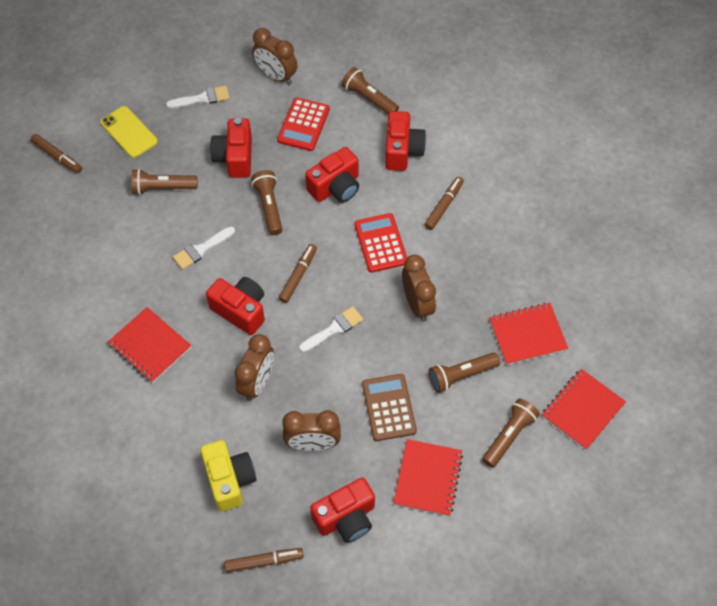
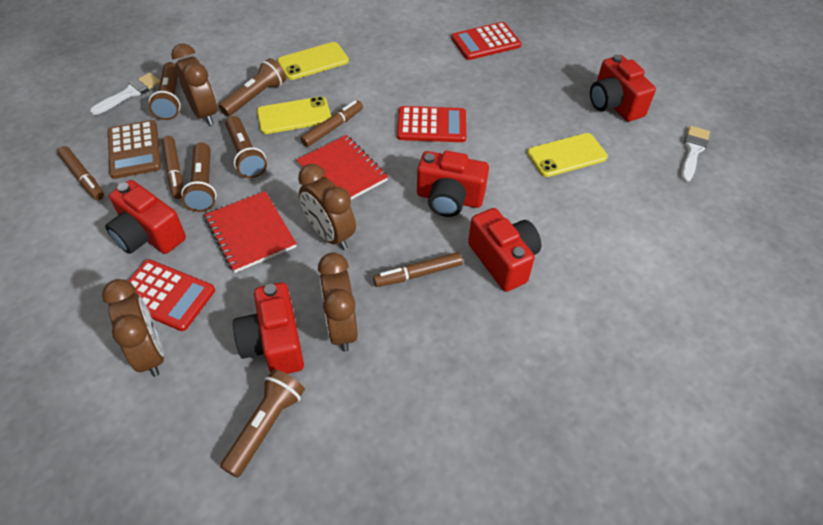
red calculator: [277,97,330,151] [354,213,407,273] = 2 -> [128,259,215,331] [397,106,466,142] [451,22,521,60] = 3
red notebook: [108,307,191,383] [393,439,463,516] [489,303,568,365] [542,369,626,450] = 4 -> [205,191,297,273] [296,135,388,200] = 2
white brush: [166,85,230,108] [173,226,235,270] [299,306,363,352] = 3 -> [90,73,160,115] [681,126,710,182] = 2
yellow camera: [201,440,256,511] = 1 -> none = 0
yellow phone: [100,106,158,158] = 1 -> [257,96,331,134] [278,42,349,80] [527,133,608,177] = 3

